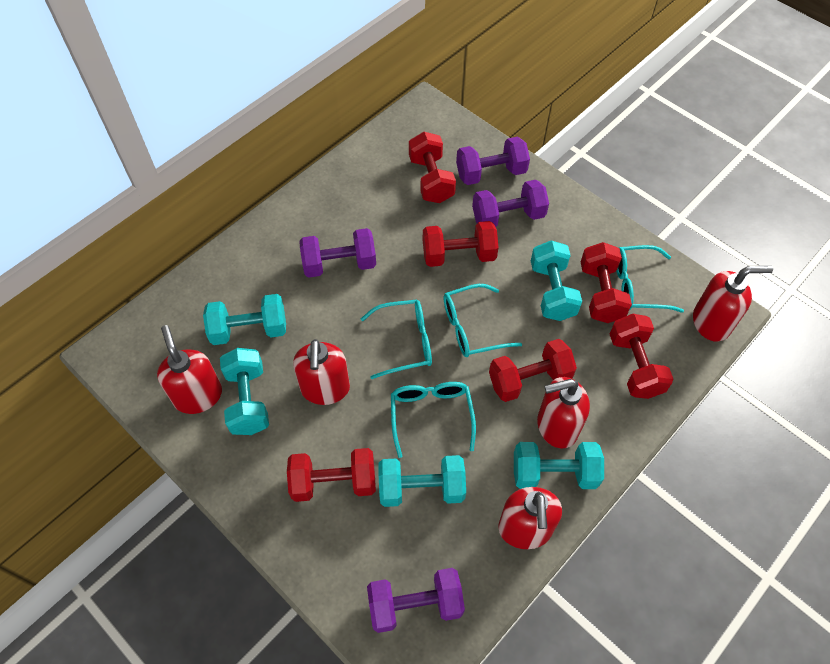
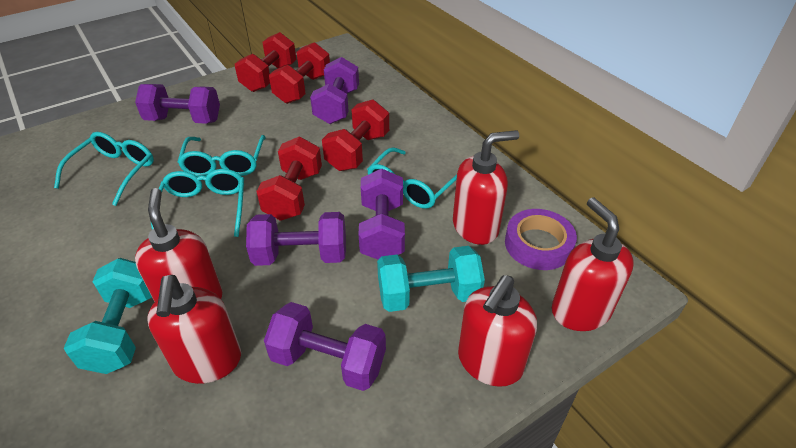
purple dumbbell: [299,228,376,278] [367,568,465,633] [456,137,530,185] [472,180,549,227] = 4 -> [135,84,220,124] [246,212,346,266] [264,302,386,391] [310,57,359,124] [359,169,405,260] = 5
purple tape: none = 0 -> [505,209,577,270] = 1
red dumbbell: [287,448,376,502] [409,132,456,203] [423,221,499,267] [489,339,577,402] [581,242,632,323] [609,314,674,399] = 6 -> [235,32,297,92] [256,137,322,221] [269,42,330,104] [322,99,389,171] = 4
turquoise dumbbell: [203,294,286,345] [220,348,269,435] [378,455,466,507] [514,442,604,489] [531,240,582,321] = 5 -> [64,258,152,374] [377,246,485,312] = 2

